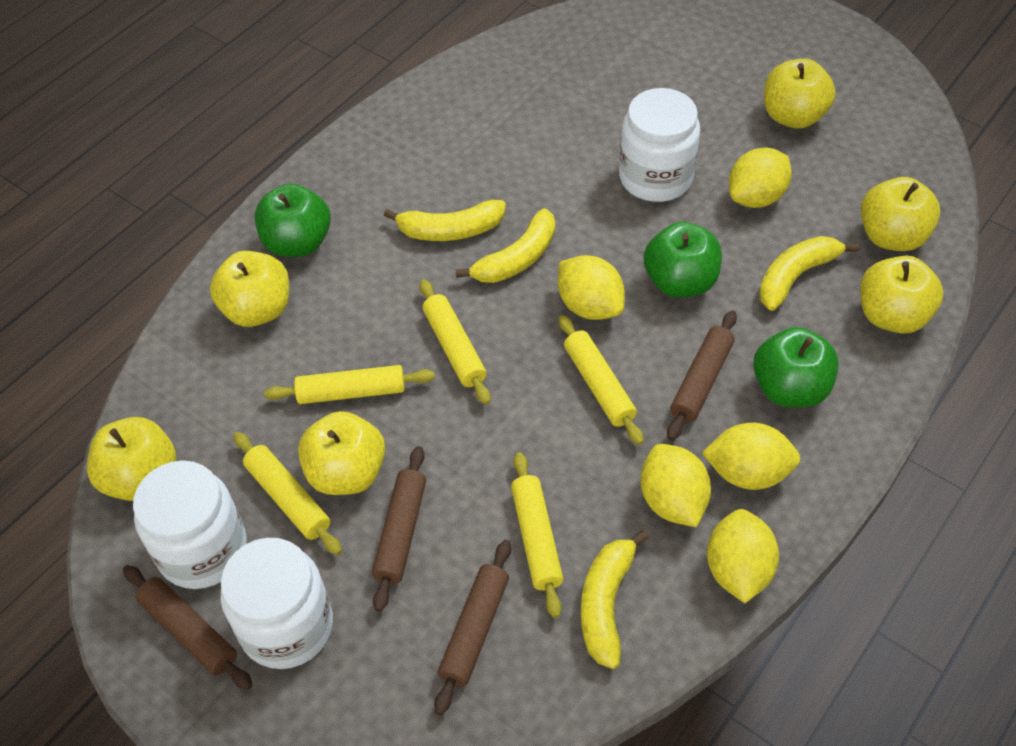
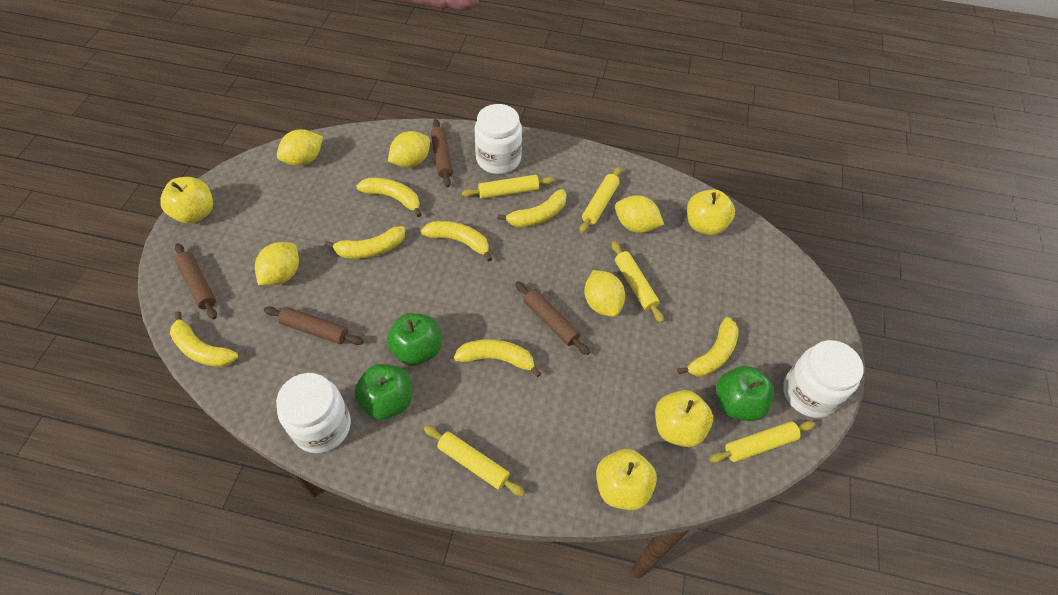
yellow apple: [87,417,176,501] [210,251,289,327] [298,411,385,495] [764,58,836,129] [860,256,943,334] [861,177,940,251] = 6 -> [160,177,213,224] [596,449,657,510] [655,390,713,447] [687,189,735,235] = 4
yellow banana: [384,200,506,241] [456,208,555,283] [581,530,649,669] [759,236,859,311] = 4 -> [170,311,238,367] [325,226,405,259] [356,177,422,217] [421,221,493,261] [454,339,541,377] [498,189,567,227] [677,317,739,377] = 7

